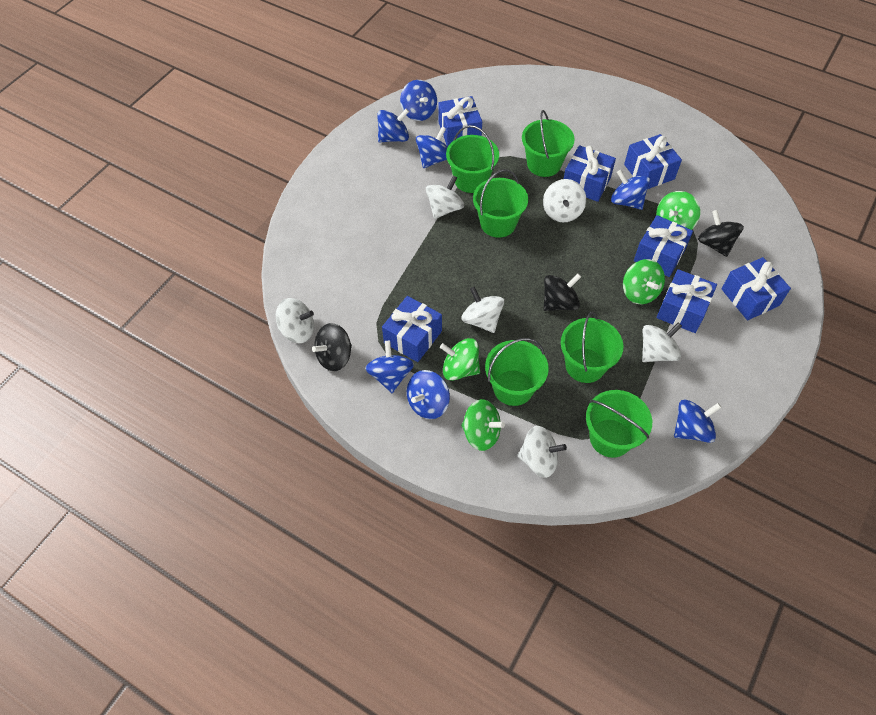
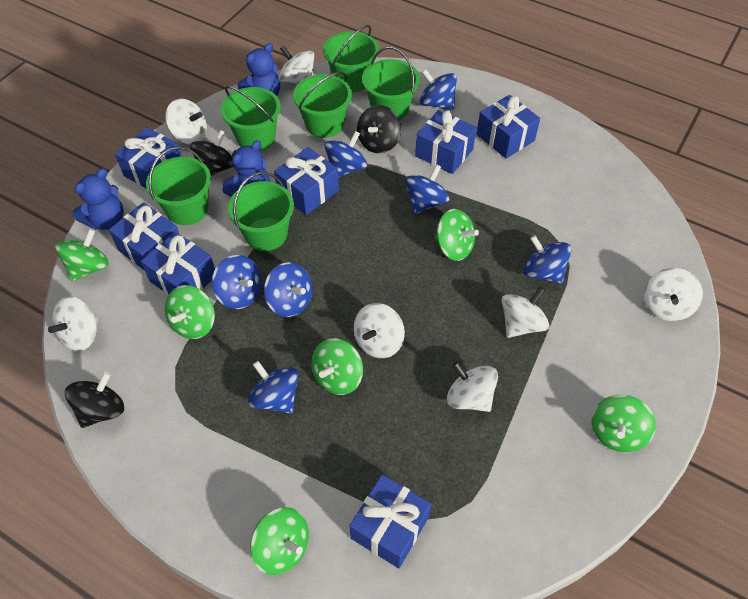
blue teddy bear: none = 0 -> [72,168,124,230] [223,140,270,197] [238,43,280,96] = 3
green spinning top: [440,338,480,381] [461,399,505,451] [623,259,665,304] [656,191,700,230] = 4 -> [55,229,109,282] [165,285,215,339] [250,507,309,575] [311,338,363,395] [435,209,479,261] [592,394,656,453] = 6
white spinning top: [276,298,314,343] [426,176,464,219] [461,287,504,333] [517,426,567,478] [543,179,586,222] [642,323,682,362] = 6 -> [48,296,99,351] [165,99,207,144] [279,46,314,84] [354,303,405,358] [447,361,498,412] [502,287,549,338] [644,268,703,321] = 7

